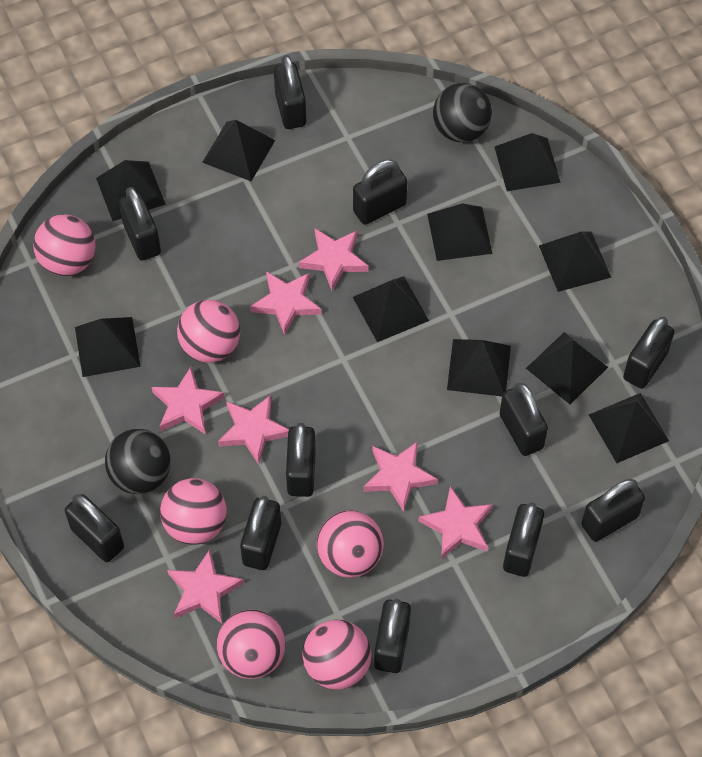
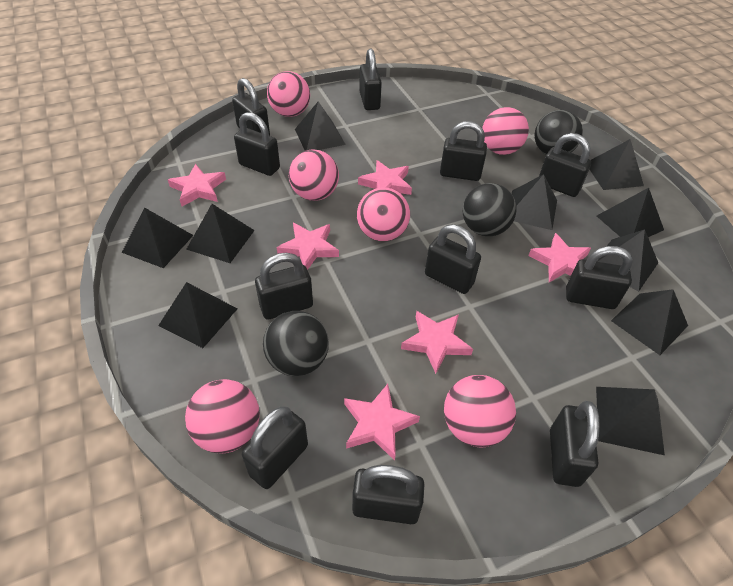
black ball: [105,429,171,494] [433,83,492,142] = 2 -> [263,311,329,376] [462,183,517,236] [535,110,583,155] = 3
pink star: [151,367,224,435] [167,549,244,623] [218,395,289,465] [250,271,321,335] [299,229,369,291] [363,441,438,512] [418,486,493,559] = 7 -> [168,164,226,206] [277,223,339,270] [344,384,420,461] [358,160,412,195] [401,311,473,374] [528,233,591,282] = 6

